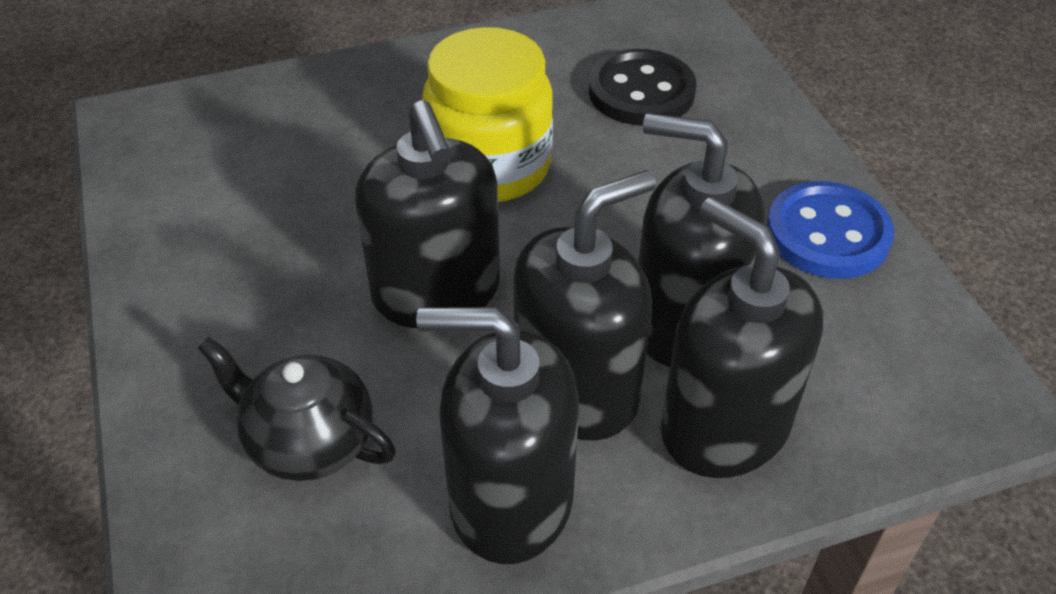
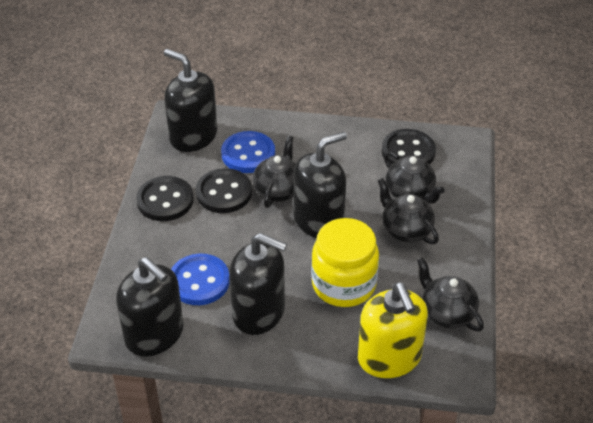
black button: [589,49,696,126] = 1 -> [136,176,194,221] [196,168,252,213] [382,129,436,165] = 3
black soap dispenser: [355,100,500,328] [416,307,579,564] [513,170,656,441] [638,113,765,367] [661,197,823,478] = 5 -> [116,257,184,356] [164,49,217,152] [229,233,287,335] [293,132,347,238] = 4
black teapot: [198,337,396,481] = 1 -> [253,136,296,208] [378,178,439,244] [384,152,445,204] [417,257,484,331] = 4
blue button: [767,181,894,279] = 1 -> [171,254,230,305] [221,131,275,173] = 2
yellow soap dispenser: none = 0 -> [358,282,428,378] = 1

